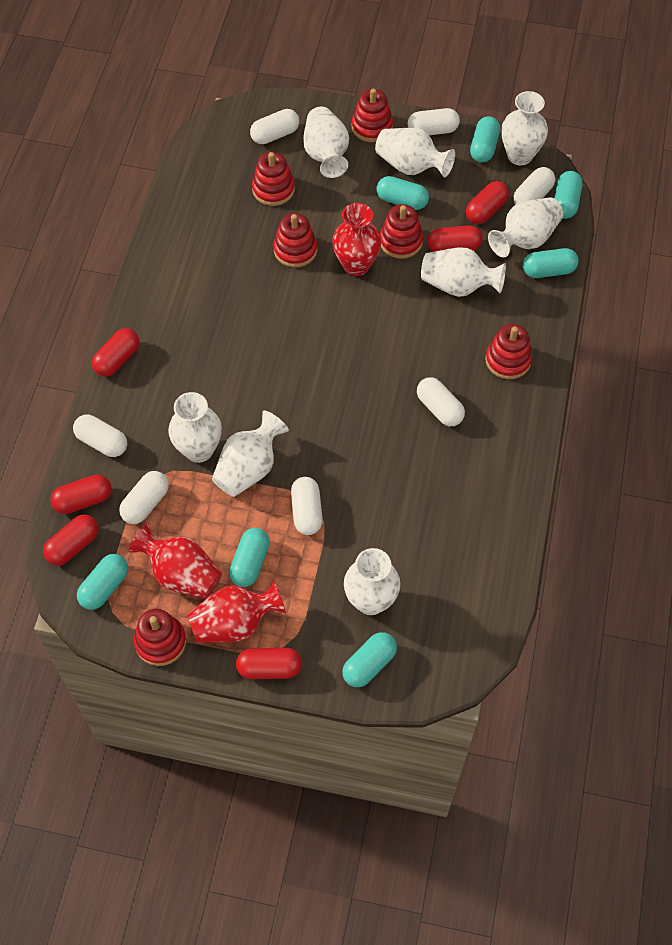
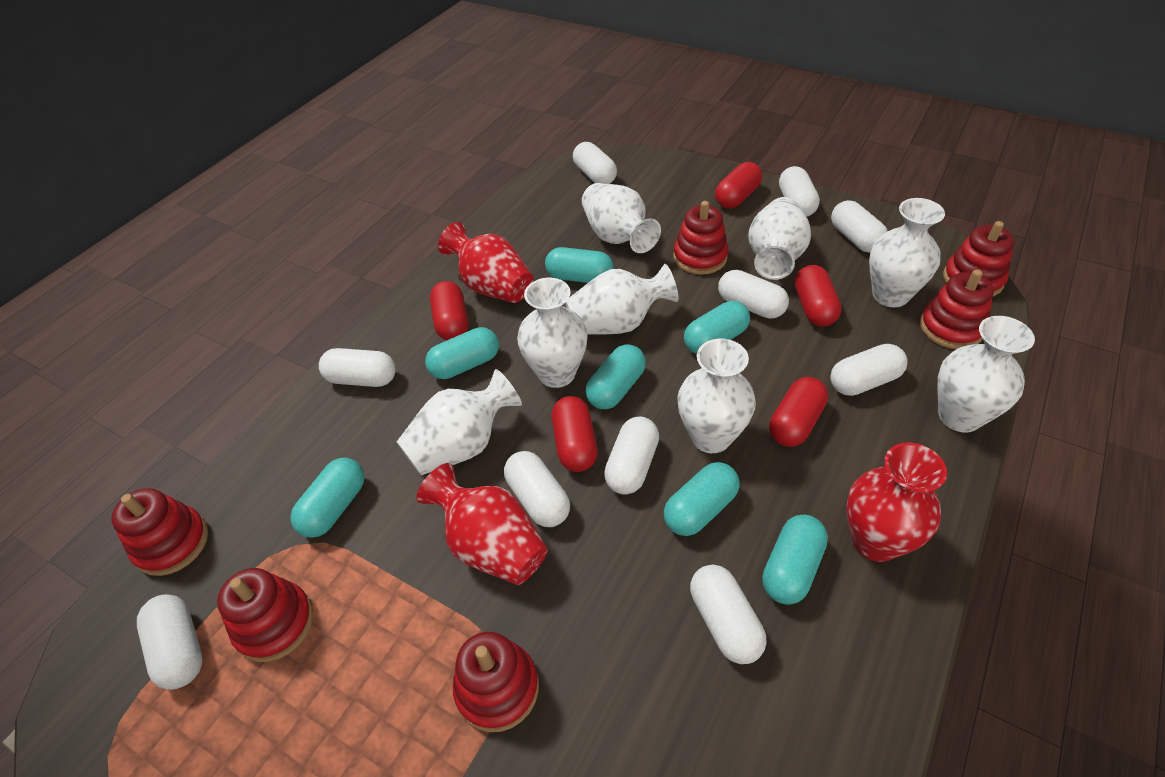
red capsule: [43,514,99,566] [50,475,112,514] [92,328,139,376] [236,648,302,679] [427,225,483,252] [466,181,509,224] = 6 -> [430,281,468,340] [551,396,598,472] [715,162,762,208] [769,377,828,447] [795,265,842,326] = 5
white capsule: [73,414,127,457] [119,471,169,524] [250,109,299,144] [291,477,323,535] [408,108,460,135] [417,377,465,426] [513,167,555,205] = 7 -> [137,594,202,690] [319,348,396,387] [504,451,570,527] [573,142,617,184] [604,416,659,494] [690,565,766,664] [718,270,789,319] [779,166,820,217] [830,344,908,396] [831,200,888,253] = 10

